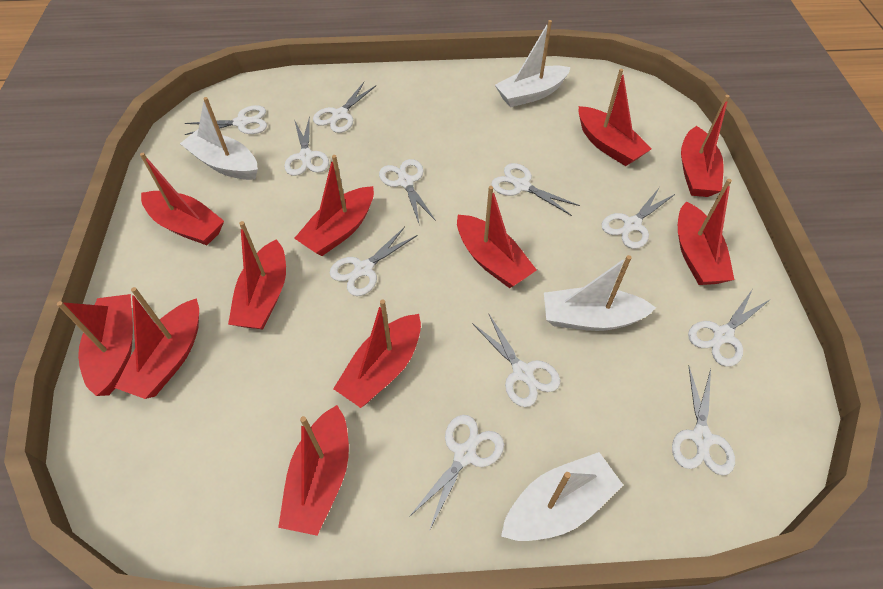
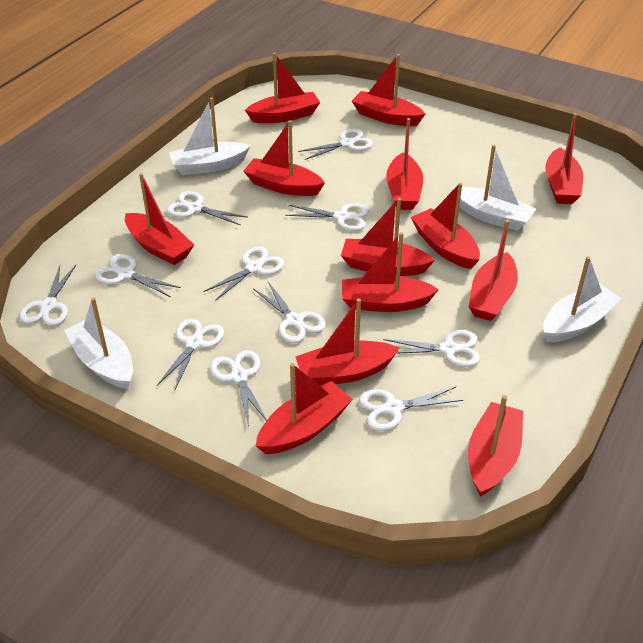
red boat: [57,294,133,396] [115,287,199,399] [140,153,224,245] [228,221,286,329] [278,405,349,536] [294,155,374,256] [333,299,421,408] [457,186,537,288] [579,69,652,166] [678,179,735,285] [681,95,730,197] = 11 -> [125,173,194,265] [243,120,325,196] [245,52,320,123] [256,363,353,454] [295,298,399,386] [341,198,435,276] [342,232,439,312] [352,54,425,126] [386,118,423,210] [411,183,480,269] [468,395,523,497] [469,220,518,321] [545,113,583,204] = 13

